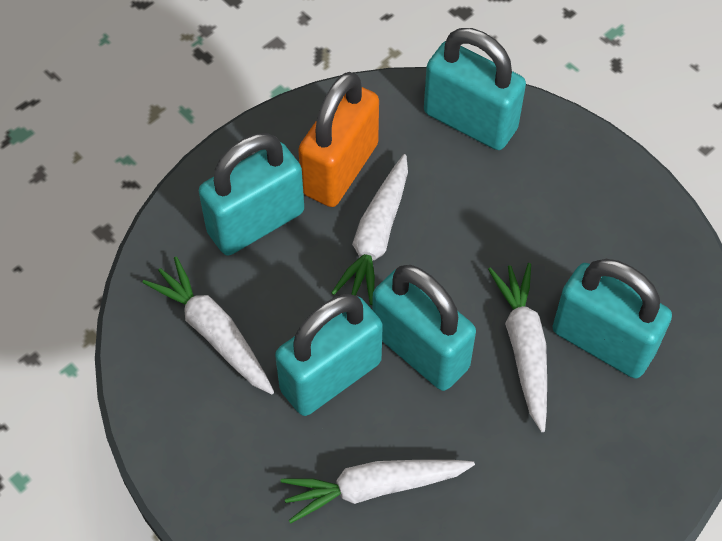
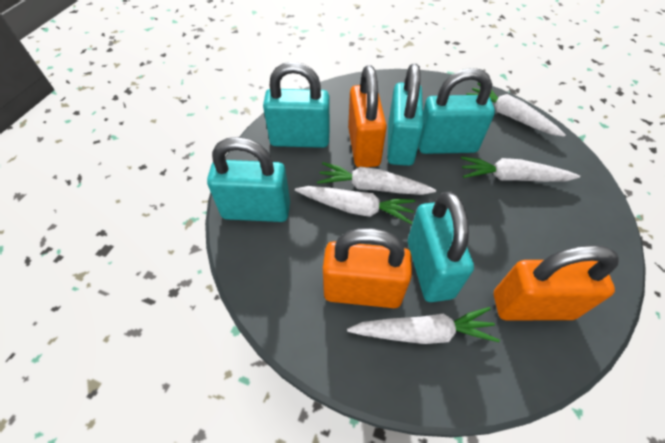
orange padlock: [298,72,379,207] = 1 -> [323,228,412,308] [348,65,387,167] [494,245,619,320] = 3
white carrot: [142,257,274,395] [281,460,475,524] [331,154,408,305] [488,263,547,432] = 4 -> [295,186,415,224] [317,162,436,195] [347,307,500,344] [461,156,580,182] [466,83,566,137] = 5

